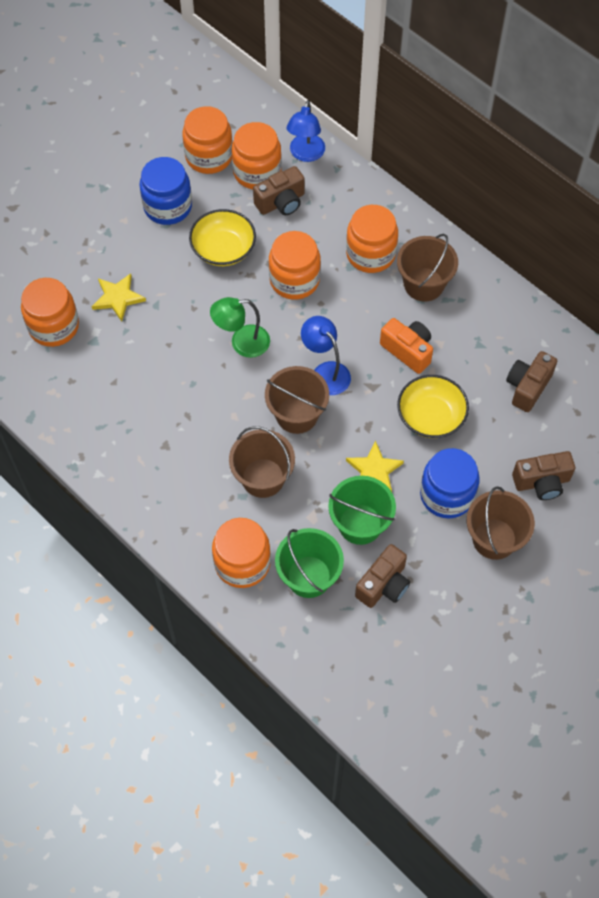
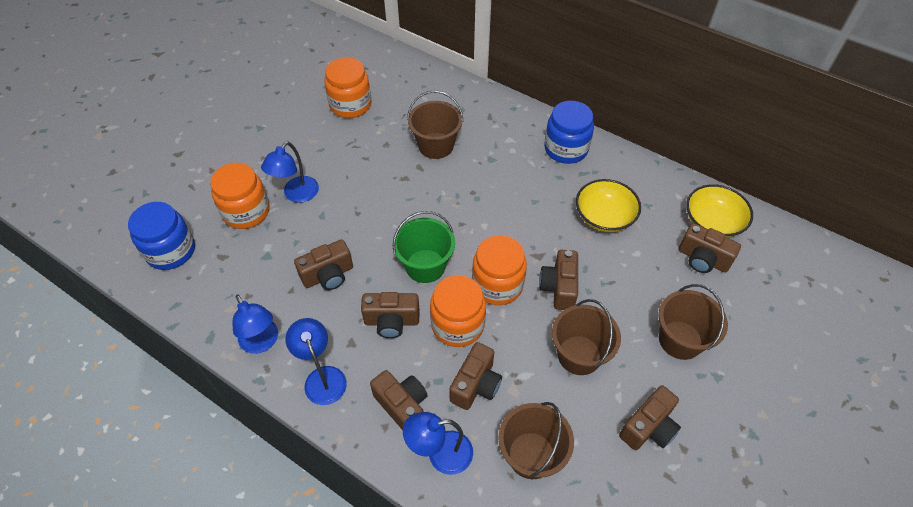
blue lamp: [287,100,325,162] [301,316,351,395] = 2 -> [232,295,278,354] [261,141,319,203] [285,318,347,405] [403,412,473,475] = 4
brown camera: [253,166,305,215] [355,544,410,608] [506,351,557,412] [512,451,575,500] = 4 -> [294,239,353,290] [361,292,420,338] [370,370,428,430] [449,342,502,410] [539,250,578,310] [619,385,681,450] [678,223,741,273] = 7
green bucket: [275,528,344,598] [328,476,396,545] = 2 -> [393,211,455,283] = 1
green lamp: [210,297,270,358] = 1 -> none = 0
orange camera: [380,318,433,374] = 1 -> none = 0
orange jar: [21,278,79,347] [182,106,233,174] [212,518,271,588] [231,122,282,189] [269,231,321,300] [346,205,398,273] = 6 -> [210,163,270,229] [324,57,371,118] [430,275,486,347] [472,235,527,305] = 4
yellow star: [92,273,146,322] [346,441,404,492] = 2 -> none = 0

